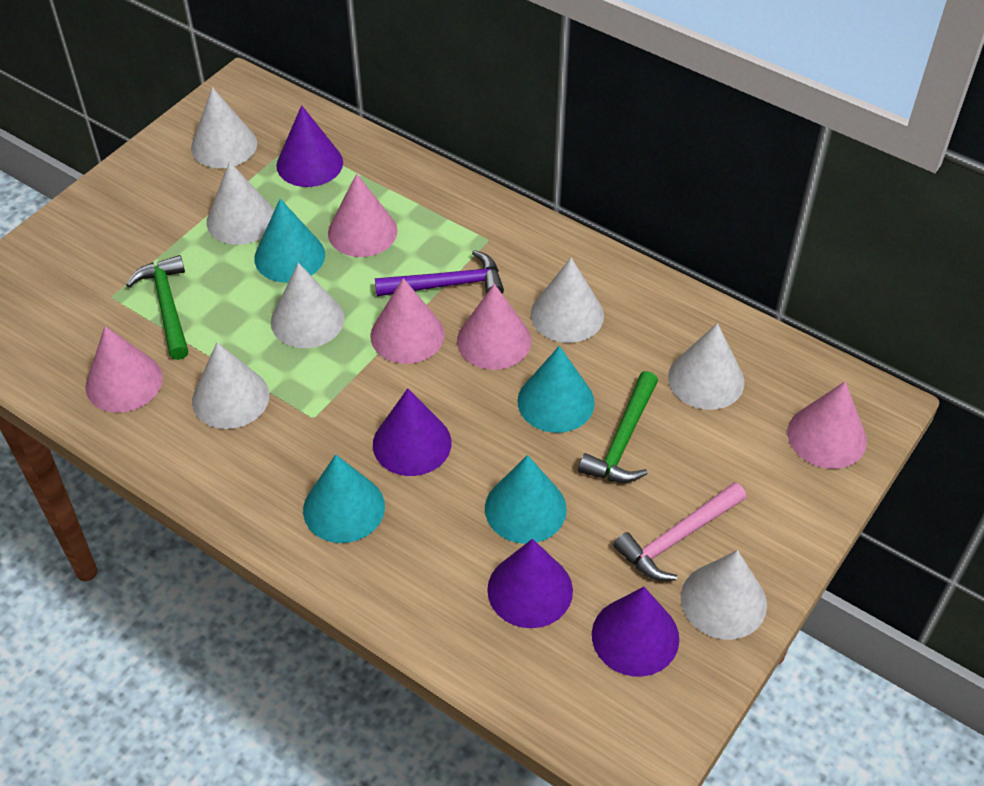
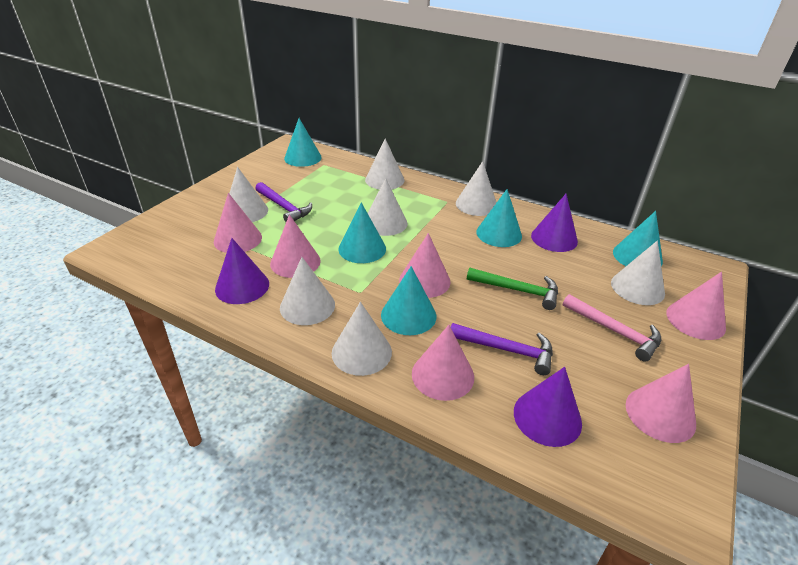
green hammer: [126,255,189,360] [578,371,658,483] = 2 -> [467,268,558,310] = 1
pink cone: [85,326,163,413] [328,174,398,257] [370,278,445,364] [457,284,531,370] [788,381,867,469] = 5 -> [214,193,262,253] [270,215,321,278] [399,233,451,298] [412,325,474,401] [626,364,696,443] [667,272,726,340] = 6
purple cone: [276,105,343,187] [373,389,452,476] [487,539,573,628] [592,587,679,677] = 4 -> [215,238,269,304] [514,367,582,447] [531,194,578,252] = 3
purple hammer: [375,250,504,296] = 1 -> [255,182,312,222] [451,323,553,375] = 2
turquoise cone: [254,199,325,283] [303,455,385,543] [485,455,567,544] [517,346,595,433] = 4 -> [284,118,322,167] [338,202,386,263] [381,266,436,335] [476,189,522,247] [613,211,663,267] = 5

